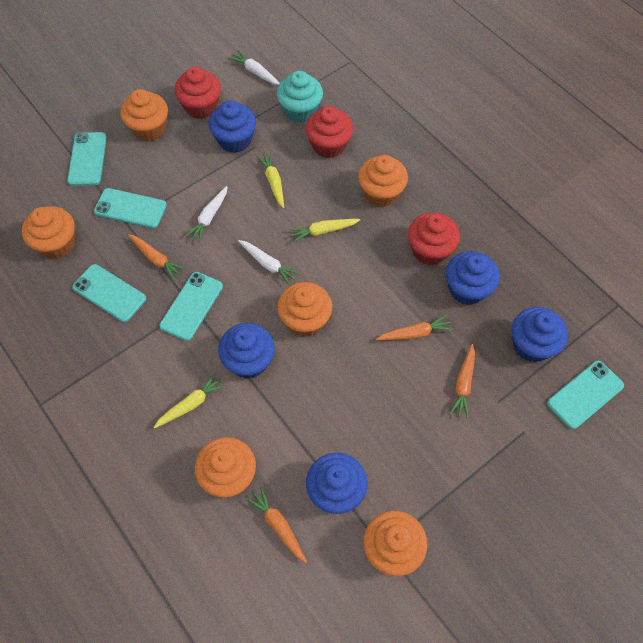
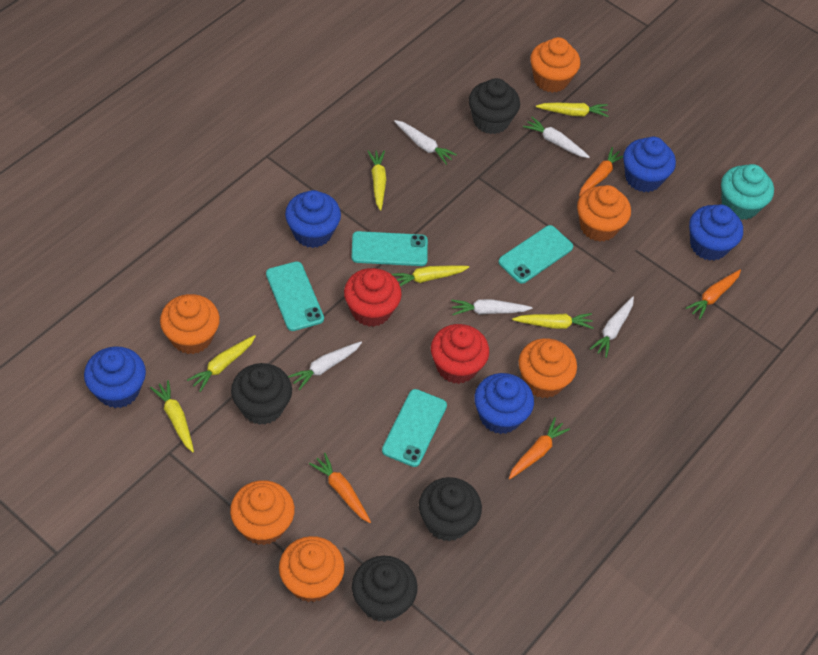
black cupcake: none = 0 -> [231,363,292,425] [352,556,418,622] [419,477,482,541] [469,78,520,134] = 4
red cupcake: [174,67,221,119] [305,106,353,158] [408,212,460,265] = 3 -> [344,268,402,327] [431,324,489,384] = 2
turquoise phone: [67,132,107,186] [72,264,146,322] [94,188,167,228] [159,272,223,341] [547,361,624,429] = 5 -> [266,261,324,331] [351,231,428,266] [382,389,447,467] [498,225,573,284] = 4
white carrot: [185,186,228,242] [229,50,280,85] [238,240,300,285] = 3 -> [288,342,362,390] [394,120,457,165] [451,299,532,315] [523,117,590,158] [590,297,634,358] = 5
yellow carrot: [153,373,226,428] [257,152,284,208] [289,219,360,243] = 3 -> [150,380,194,452] [187,335,256,392] [367,150,386,211] [392,265,469,286] [512,313,594,329] [536,102,609,117] = 6

